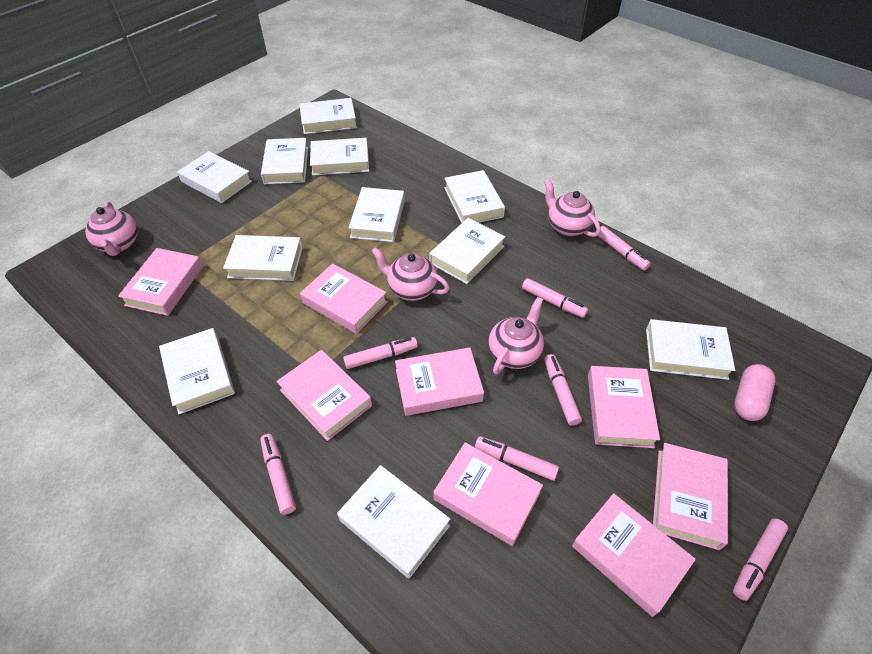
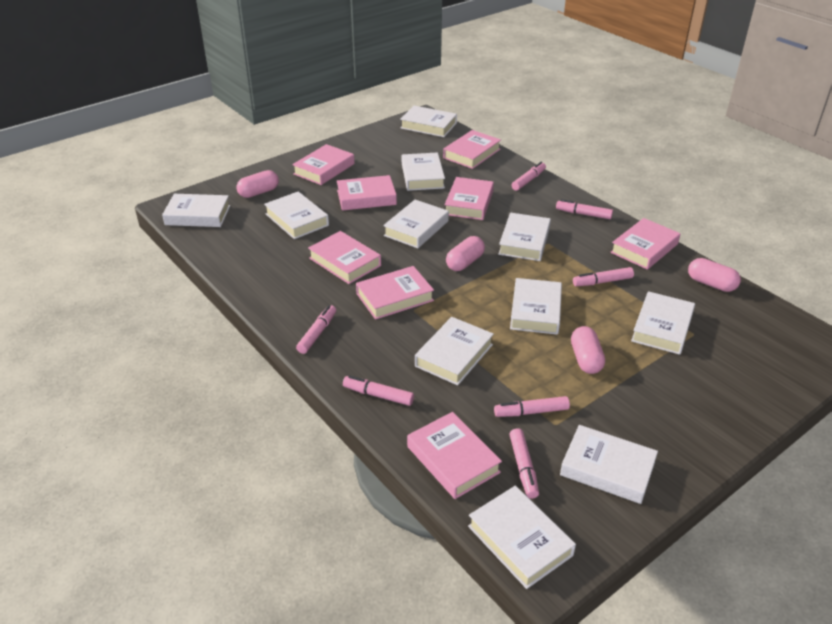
pink capsule: [734,364,775,421] = 1 -> [237,170,279,198] [446,236,485,271] [571,326,605,374] [688,258,741,292] = 4
pink teapot: [85,201,138,256] [371,247,449,301] [488,297,544,375] [544,179,601,237] = 4 -> none = 0

